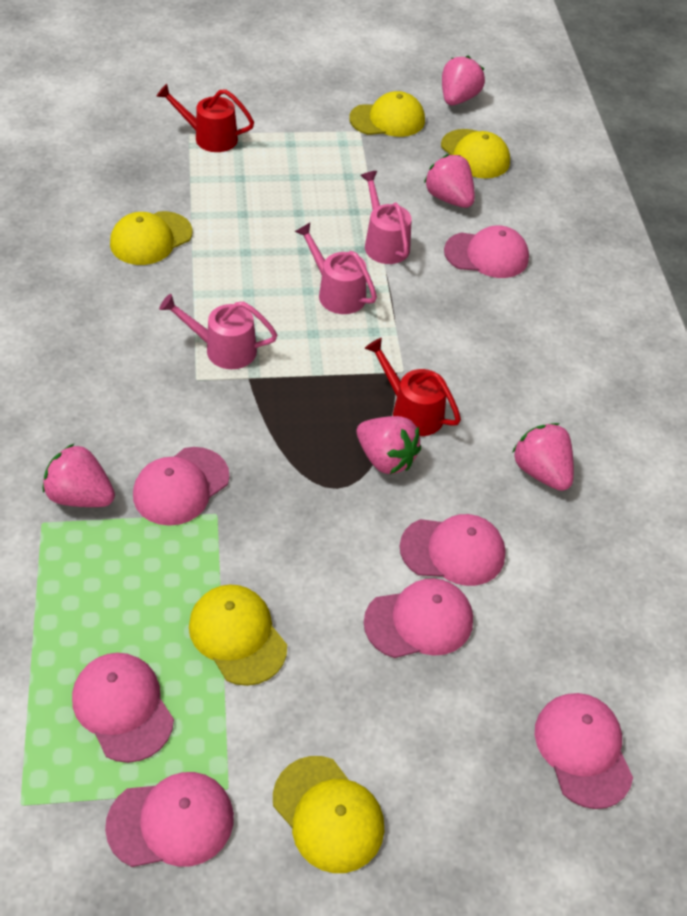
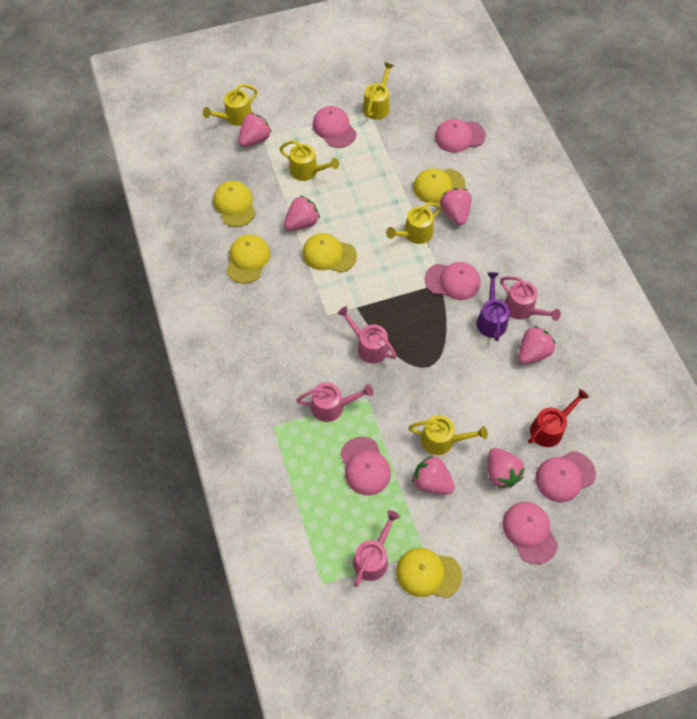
pink cap: [72,653,174,763] [105,772,234,867] [133,447,230,526] [364,578,473,658] [400,514,505,586] [444,225,529,278] [535,693,633,809] = 7 -> [312,106,356,148] [340,437,391,495] [425,262,480,300] [435,119,486,153] [502,502,558,564] [535,451,596,502] = 6
pink strawberry: [43,444,115,507] [357,416,421,474] [424,154,475,208] [442,56,485,105] [512,423,574,491] = 5 -> [238,113,271,147] [284,195,320,231] [412,456,455,494] [440,188,471,225] [488,448,524,488] [518,326,555,364] = 6
pink watering can: [159,294,278,369] [294,223,377,314] [360,171,412,264] = 3 -> [296,382,373,422] [337,306,397,364] [353,510,400,587] [501,276,561,321] = 4
purple watering can: none = 0 -> [477,272,510,341] = 1
red watering can: [156,84,254,152] [365,338,461,436] = 2 -> [528,389,589,447] = 1
yellow watering can: none = 0 -> [203,84,257,126] [279,140,339,181] [363,62,394,120] [386,202,442,244] [408,415,488,455] = 5

